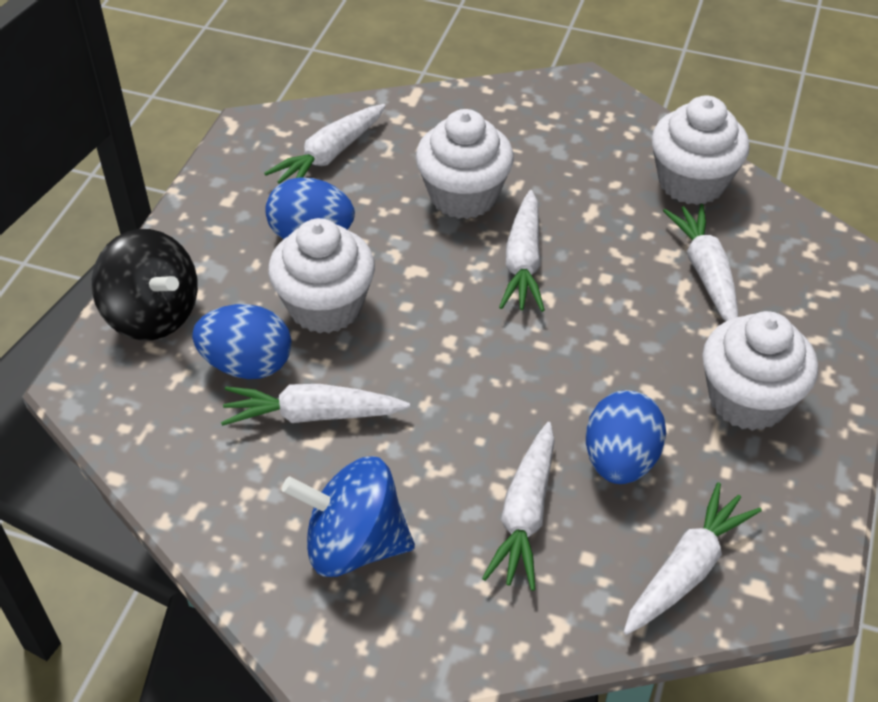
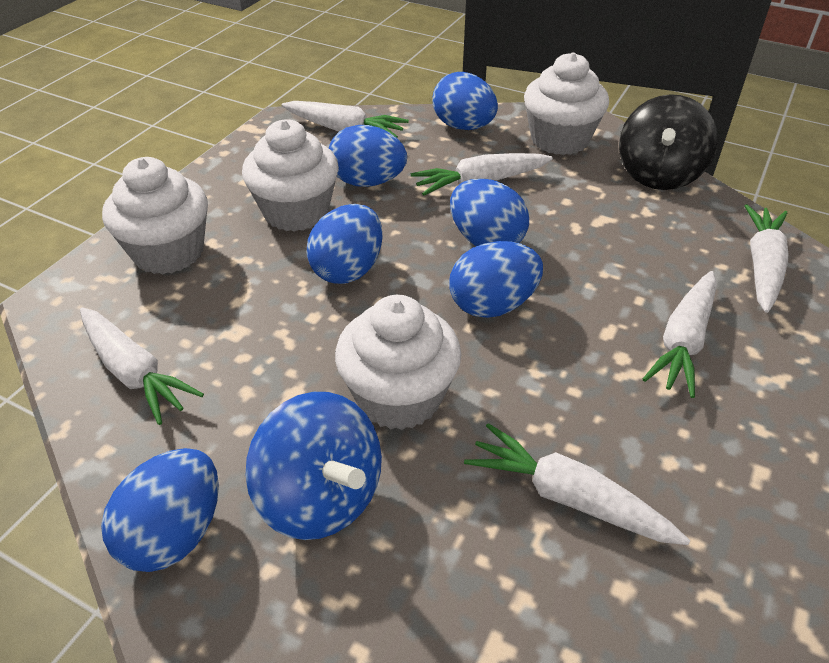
blue egg: [192,304,292,379] [265,178,355,239] [586,390,666,484] = 3 -> [101,448,219,572] [306,204,383,284] [329,125,407,187] [432,72,498,130] [449,241,543,318] [450,179,529,246] = 6

